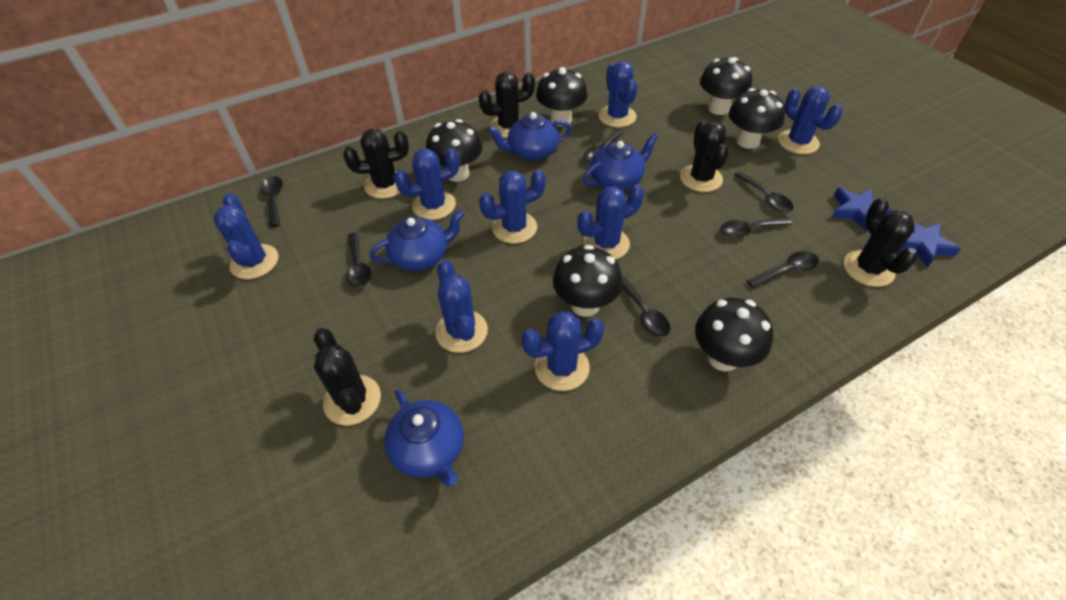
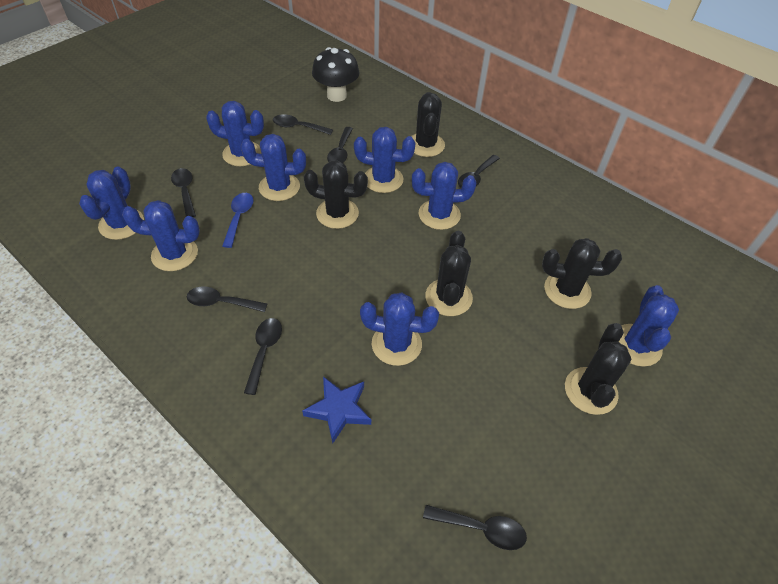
black mushroom: [426,119,482,182] [536,67,587,126] [553,245,622,317] [695,298,773,371] [700,57,752,115] [729,88,785,149] = 6 -> [312,47,359,102] = 1
blue spoon: none = 0 -> [222,193,253,248] = 1
blue star: [832,188,893,232] [901,222,961,268] = 2 -> [302,376,371,443] = 1
blue teapot: [370,209,465,271] [384,389,464,486] [488,112,572,161] [583,133,658,190] = 4 -> none = 0

